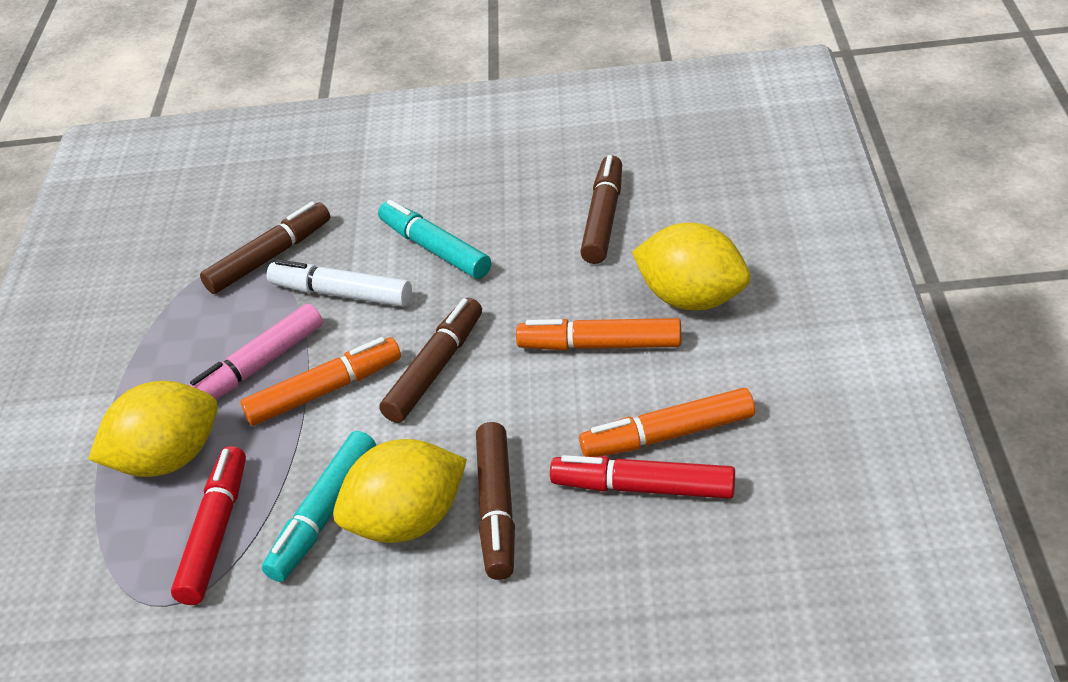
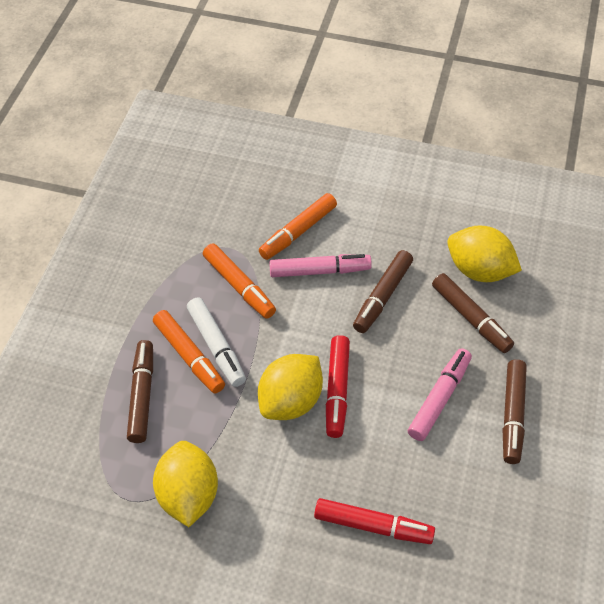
pink marker: [189,303,323,399] = 1 -> [269,254,372,277] [408,348,472,441] = 2
turquoise marker: [262,431,376,582] [378,200,491,279] = 2 -> none = 0

